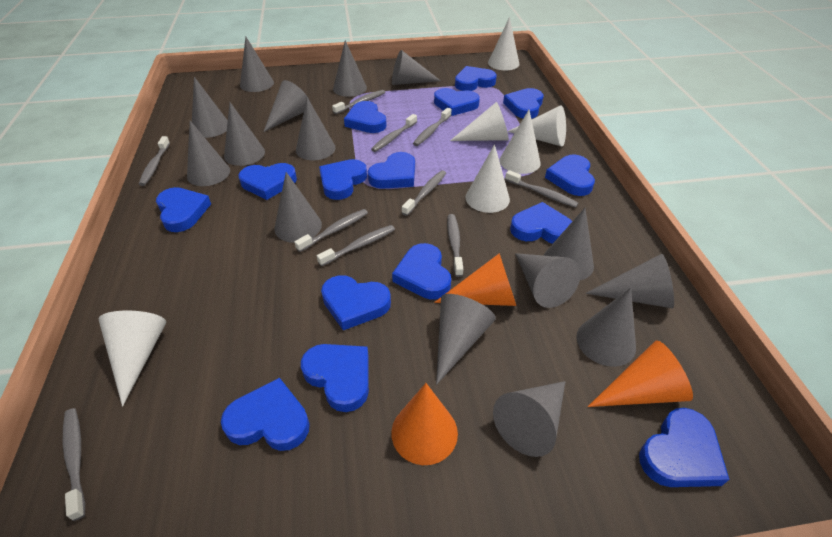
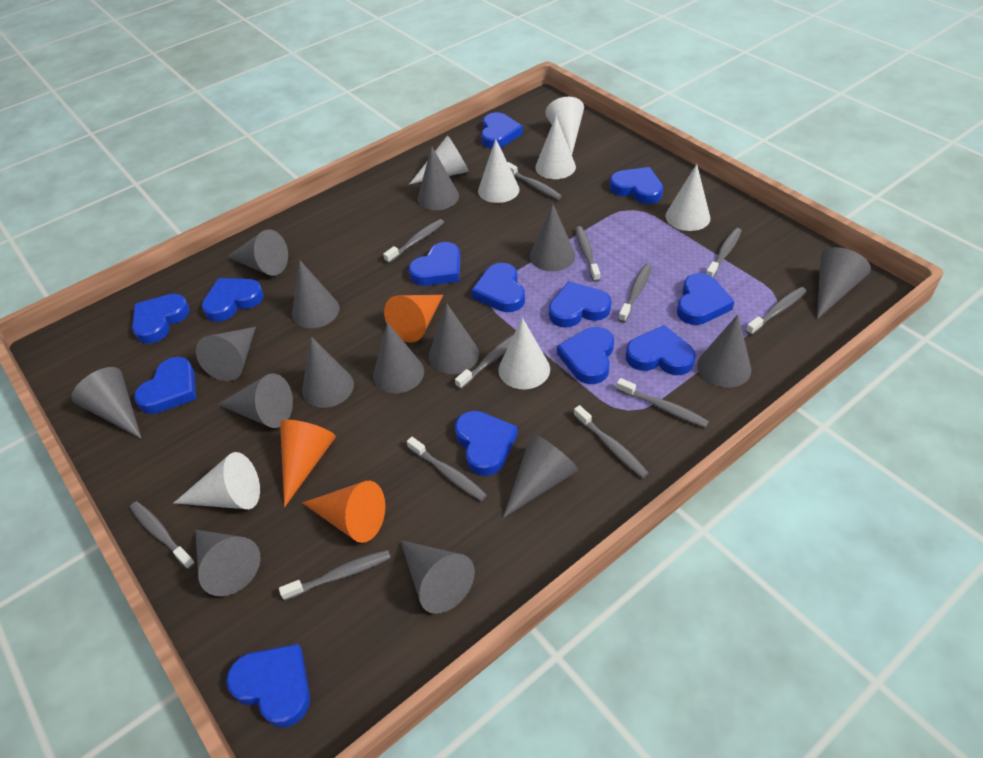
blue heart: [156,187,211,232] [221,378,310,451] [238,163,297,200] [301,344,369,412] [319,159,367,200] [321,275,391,330] [344,101,387,133] [368,152,415,189] [392,243,451,300] [434,88,480,116] [455,66,497,91] [503,88,544,119] [510,202,572,244] [545,154,595,196] [639,408,729,487] = 15 -> [132,294,190,344] [134,357,196,414] [201,278,264,322] [226,644,310,728] [409,242,461,286] [455,411,518,476] [472,263,525,312] [481,112,523,148] [549,281,612,328] [557,327,614,384] [610,167,663,204] [626,325,696,375] [677,273,734,325] = 13
grey toothbrush: [63,408,85,521] [139,136,170,186] [294,209,368,252] [317,225,395,266] [332,90,385,114] [371,114,417,152] [402,170,446,216] [413,108,451,146] [447,214,463,277] [505,170,578,208] = 10 -> [130,501,195,569] [279,550,391,601] [383,219,444,263] [407,437,487,501] [455,334,514,389] [507,162,562,200] [574,405,649,478] [575,226,600,282] [616,378,709,428] [618,264,652,323] [706,228,742,277] [746,287,806,335] = 12
white cone: [99,311,166,407] [450,102,509,141] [465,144,510,213] [488,17,519,70] [499,110,540,174] [508,105,566,147] = 6 -> [174,452,260,509] [409,135,469,185] [478,139,519,203] [498,318,550,389] [535,116,576,179] [545,97,584,154] [665,164,710,231] = 7

